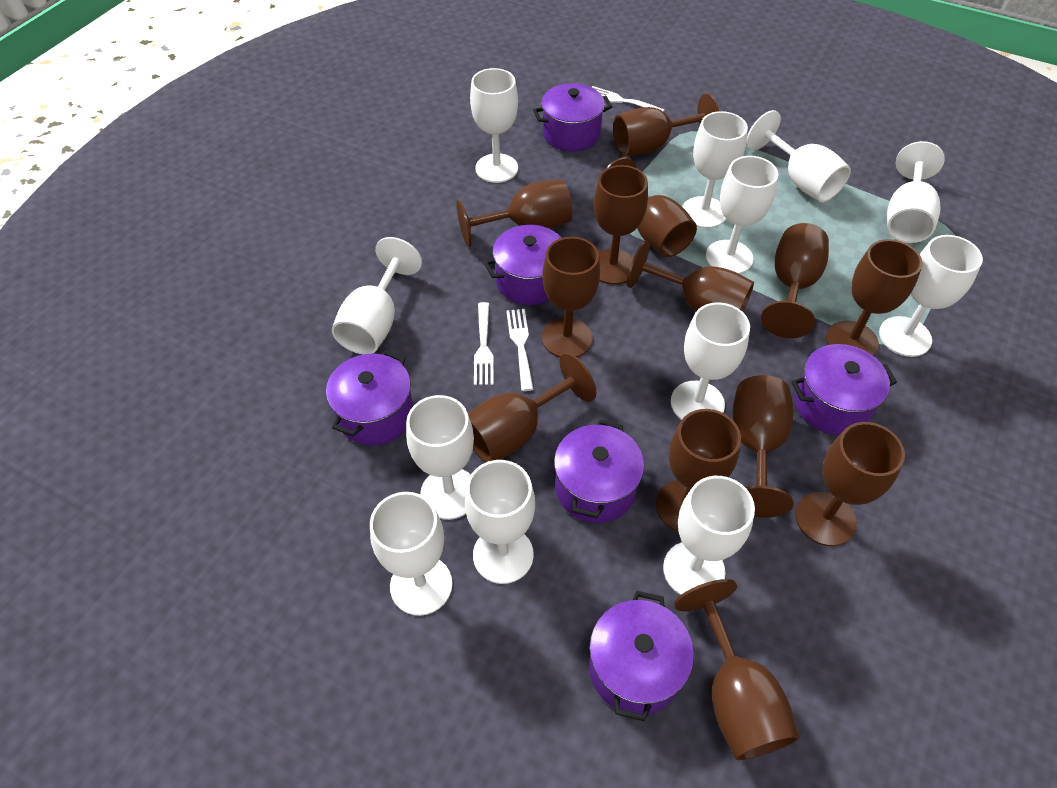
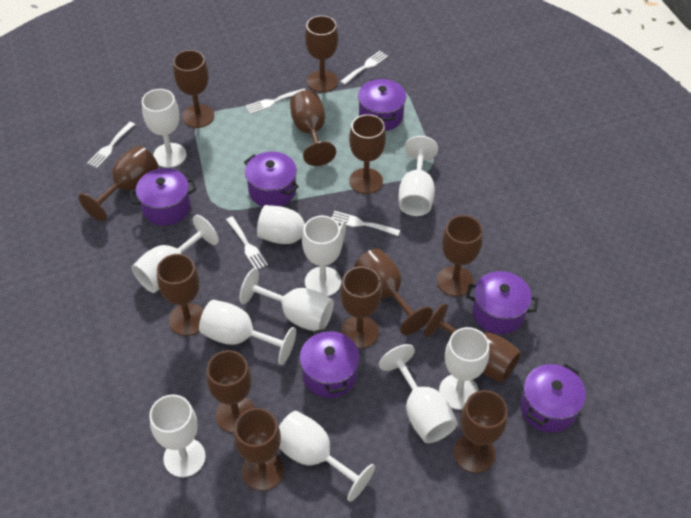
white fork: [474,302,494,385] [506,309,533,391] [592,86,665,112] = 3 -> [87,122,135,168] [226,216,268,269] [245,88,306,114] [331,211,400,236] [340,51,388,85] = 5
white goblet: [332,237,422,354] [370,492,452,616] [406,395,474,520] [465,460,535,584] [470,68,518,183] [663,476,755,595] [671,302,750,420] [682,111,748,228] [706,156,778,274] [746,110,851,202] [879,235,983,357] [887,141,945,243] = 12 -> [132,215,219,293] [142,89,186,168] [149,395,206,477] [199,300,296,365] [239,268,334,331] [257,205,346,249] [279,411,375,502] [302,216,342,296] [379,344,458,443] [399,136,438,216] [439,327,489,410] = 11

